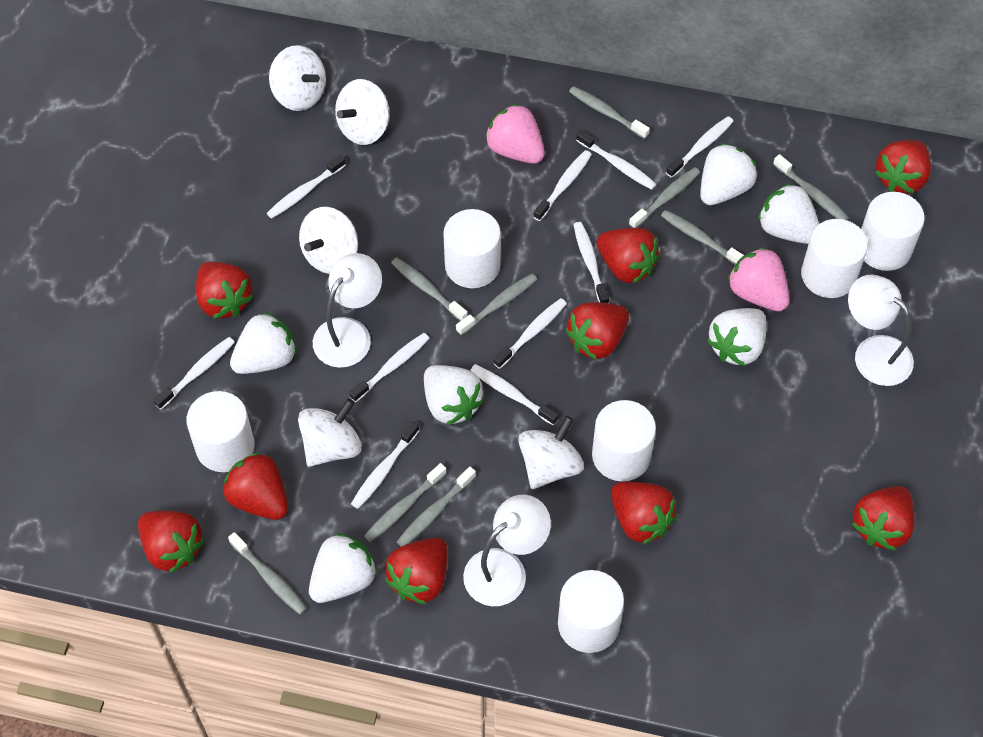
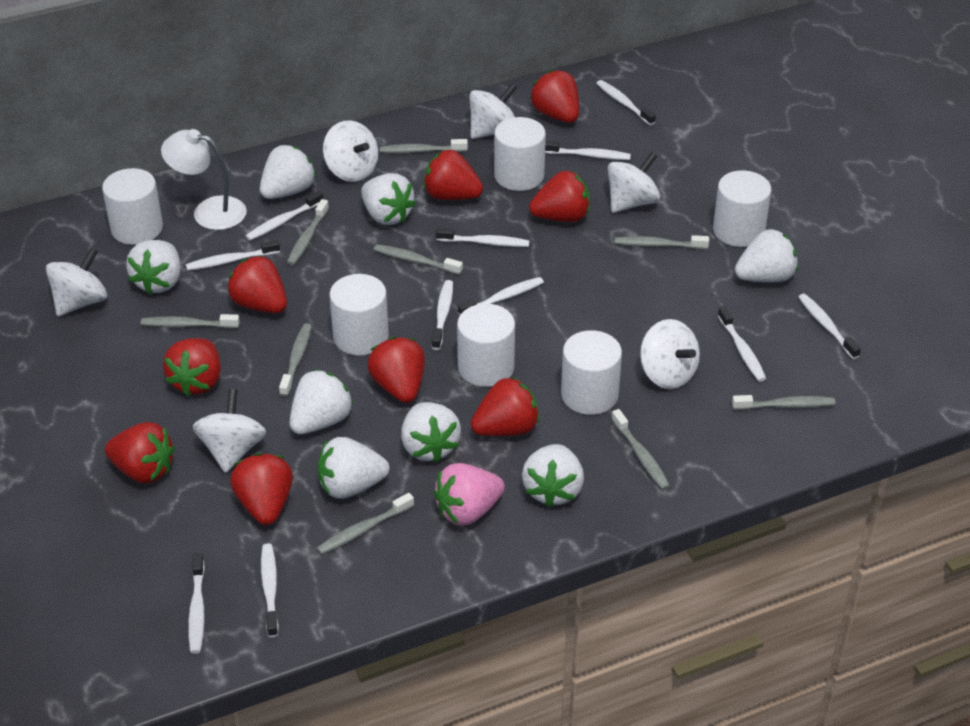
pink strawberry: [485,104,545,164] [727,247,789,311] = 2 -> [433,463,505,526] = 1
white lamp: [313,253,382,368] [463,495,551,606] [848,275,914,386] = 3 -> [161,129,247,230] = 1
white spinning top: [269,45,326,111] [298,399,362,467] [299,207,358,274] [335,79,389,145] [518,416,584,489] = 5 -> [46,248,107,316] [193,389,266,473] [323,120,378,182] [469,83,517,139] [607,152,660,213] [640,319,700,389] = 6
white strawberry: [230,312,297,374] [309,533,377,603] [424,365,484,425] [700,143,757,205] [707,308,767,366] [758,183,819,244] = 6 -> [126,240,181,294] [260,145,316,199] [289,369,353,434] [318,437,389,499] [361,173,416,225] [401,402,461,462] [522,444,584,508] [735,229,798,282] = 8
white toothbrush: [154,337,235,409] [267,155,346,219] [349,333,429,402] [351,421,420,509] [470,364,558,425] [494,298,567,369] [533,150,592,221] [573,222,609,303] [576,130,657,190] [666,116,733,178] = 10 -> [186,240,280,271] [188,553,205,654] [246,191,323,241] [261,543,279,637] [432,280,453,350] [436,228,530,247] [458,277,544,316] [545,141,631,160] [596,80,656,125] [718,306,766,382] [798,294,861,359] = 11

